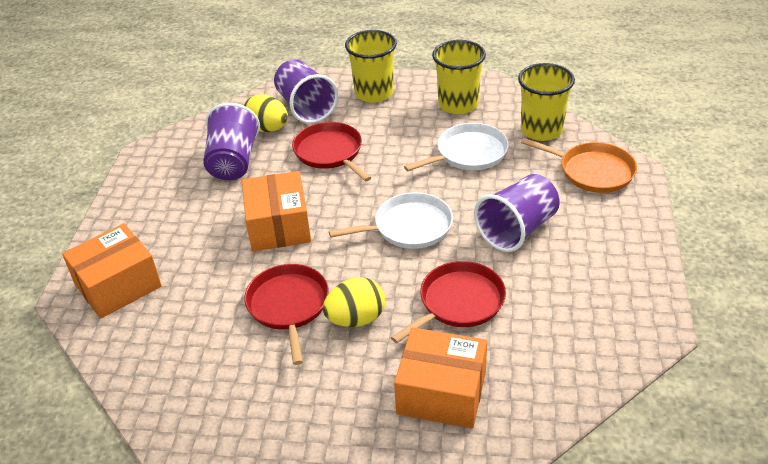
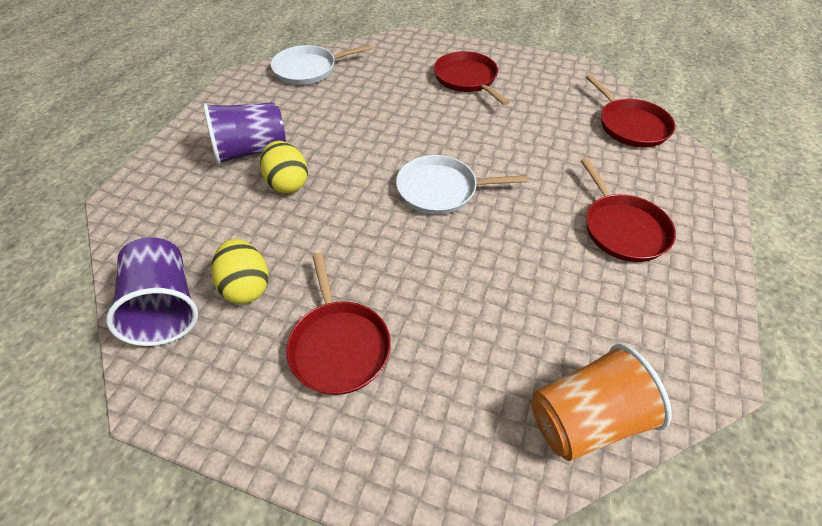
orange box: [62,223,162,319] [242,171,311,251] [394,327,487,429] = 3 -> none = 0
orange cup: none = 0 -> [532,344,672,461] = 1
orange pan: [521,138,637,193] = 1 -> none = 0
purple cup: [203,103,260,180] [274,59,338,124] [474,174,560,252] = 3 -> [106,237,198,346] [203,102,286,165] = 2
red pan: [245,264,329,365] [292,122,371,182] [391,261,506,344] = 3 -> [286,253,391,395] [434,51,509,105] [581,158,676,262] [586,74,675,147] = 4
yellow cup: [345,30,397,103] [432,40,486,114] [518,63,575,141] = 3 -> none = 0

